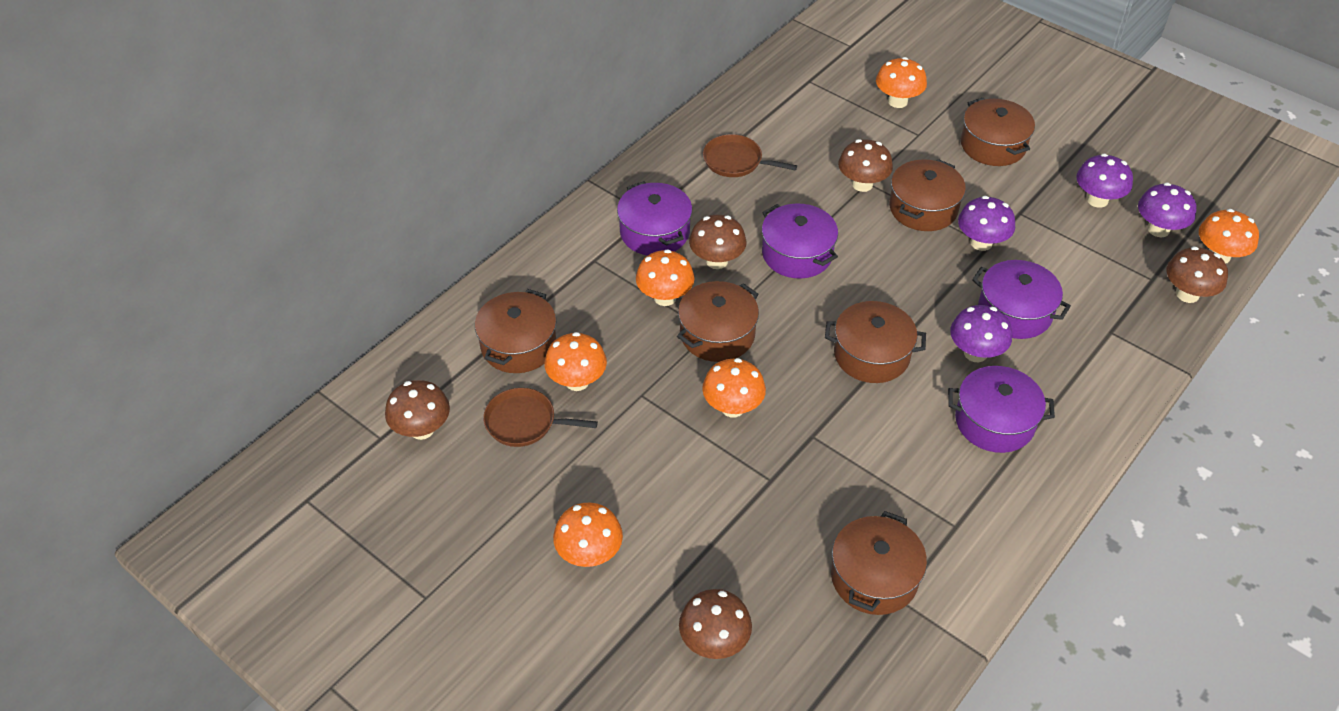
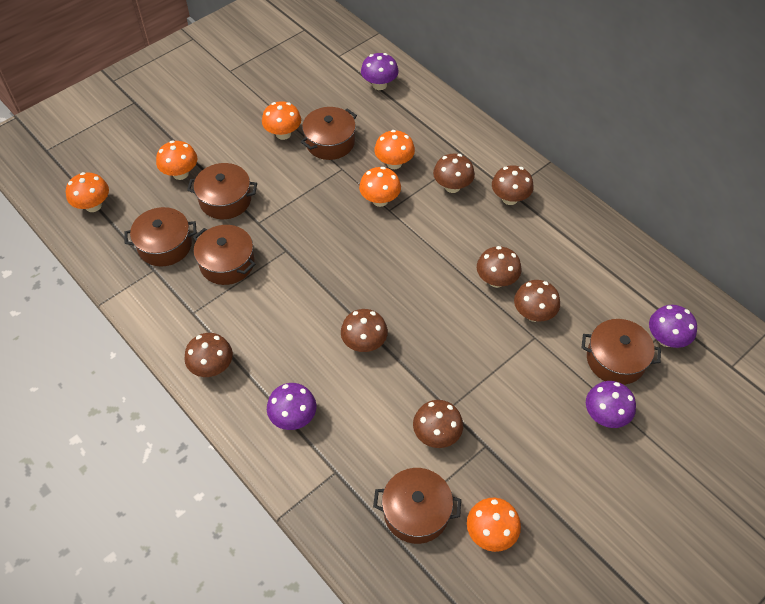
brown mushroom: [385,380,450,440] [679,589,752,659] [689,215,746,269] [838,139,893,192] [1166,246,1228,303] = 5 -> [184,333,233,377] [341,309,388,352] [413,400,463,448] [433,154,475,193] [477,246,521,288] [492,165,534,205] [514,280,560,322] = 7
brown pan: [483,388,598,447] [703,134,797,177] = 2 -> none = 0
purple pot: [617,181,692,255] [762,204,838,279] [948,366,1055,453] [972,260,1071,339] = 4 -> none = 0

